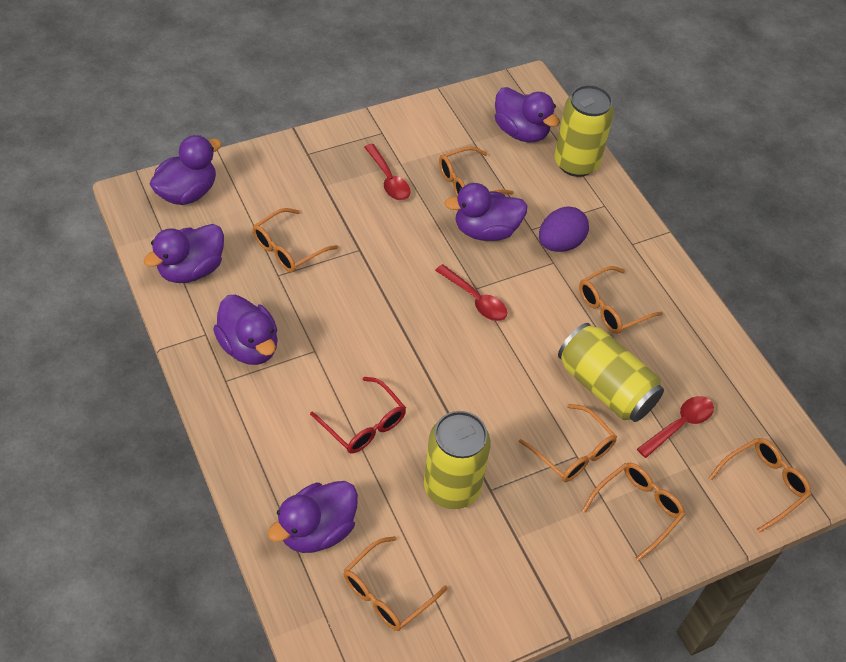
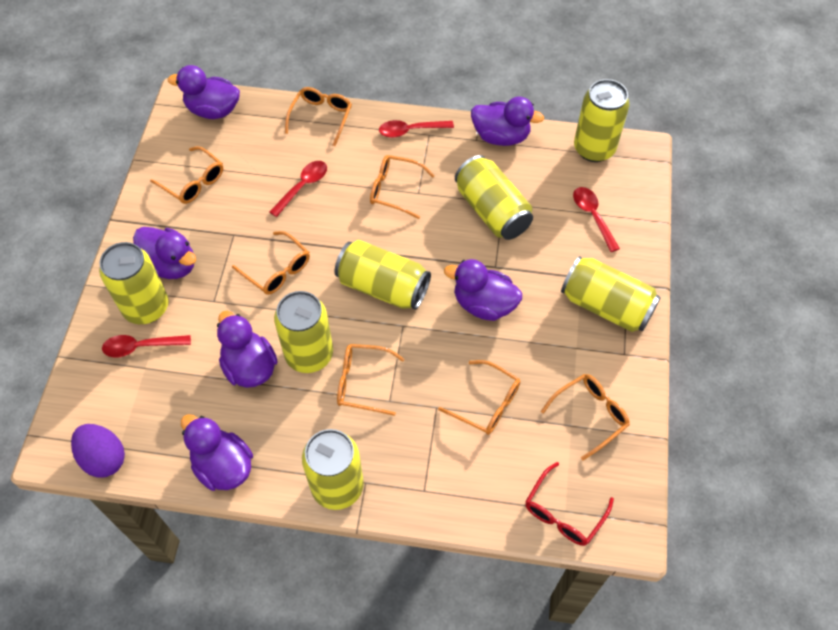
red spoon: [364,144,410,201] [435,264,507,321] [637,396,714,458] = 3 -> [102,335,191,357] [269,161,327,217] [379,120,454,138] [573,187,620,252] = 4
yellow can: [424,411,491,509] [554,85,614,177] [558,323,664,422] = 3 -> [99,242,169,324] [274,291,333,373] [302,429,364,510] [335,240,431,310] [455,155,533,240] [561,256,661,332] [574,79,630,162] = 7

